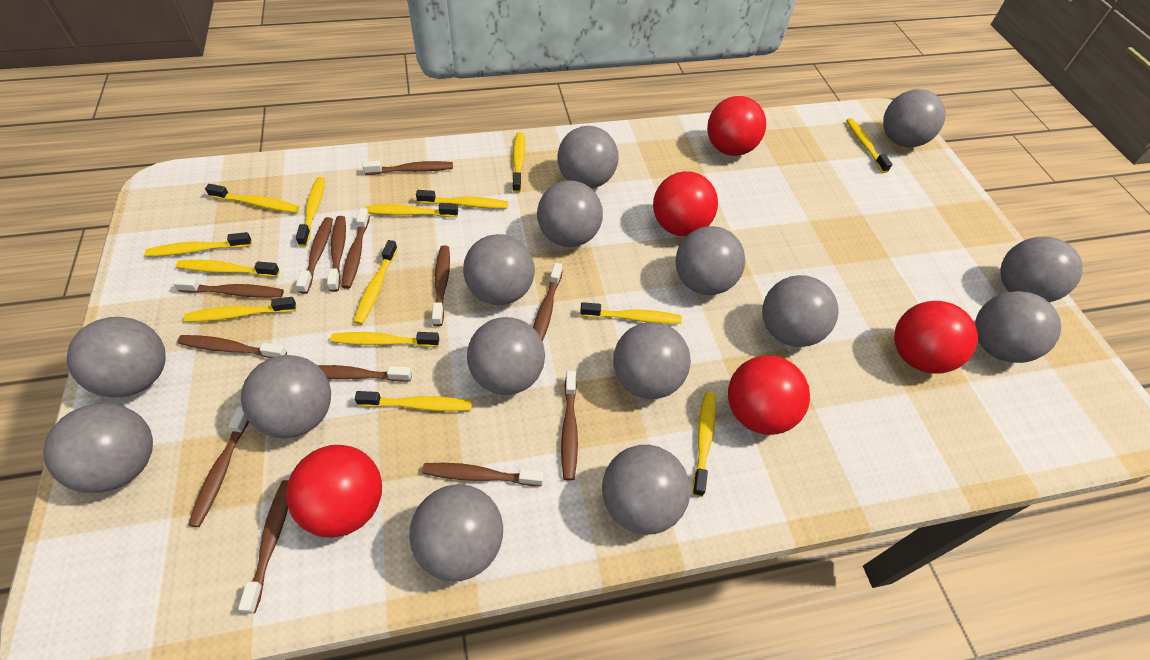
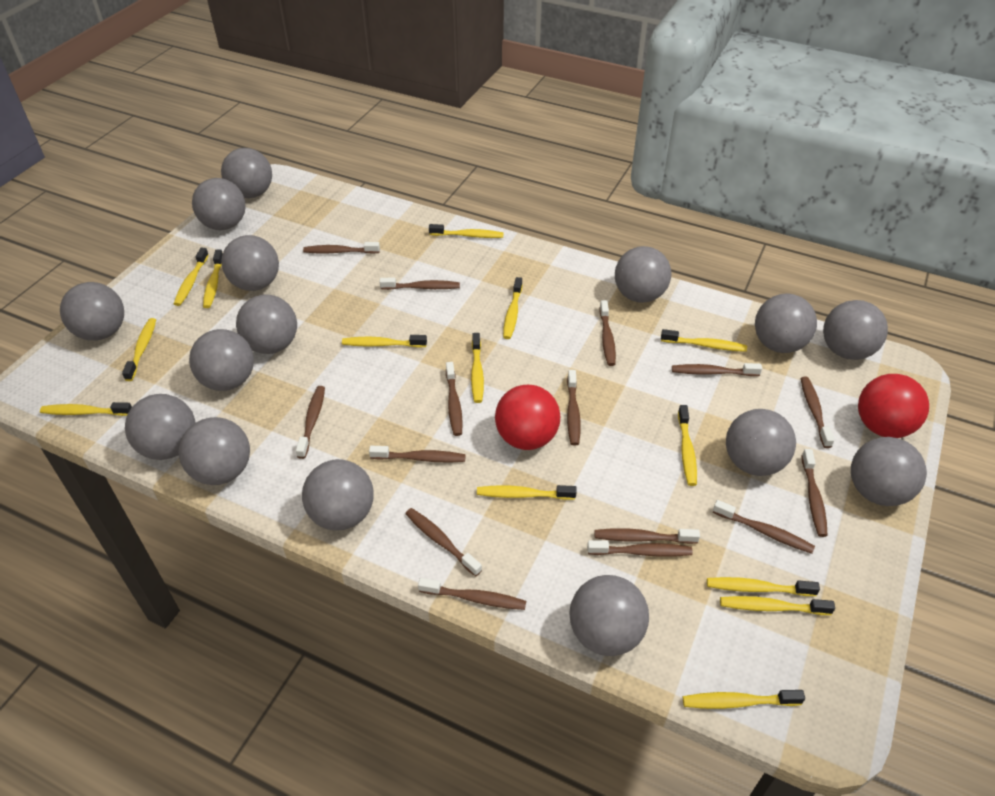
brown toothbrush: [173,277,284,298] [177,335,287,358] [188,406,249,527] [238,480,288,613] [296,217,333,294] [317,365,412,382] [327,216,346,292] [341,208,370,289] [362,161,453,175] [422,463,544,486] [432,246,450,326] [533,263,563,341] [561,371,578,481] = 13 -> [296,386,325,459] [303,242,380,254] [369,446,466,463] [379,278,460,290] [405,508,482,576] [418,578,526,610] [446,362,463,436] [567,370,581,446] [587,540,693,557] [595,528,700,544] [599,300,616,366] [672,363,762,376] [713,500,815,554] [801,377,834,448] [801,449,827,537] = 15
red ball: [286,445,382,538] [653,171,718,236] [707,96,766,156] [728,355,810,435] [894,301,978,374] = 5 -> [495,385,560,450] [858,374,929,438] = 2

